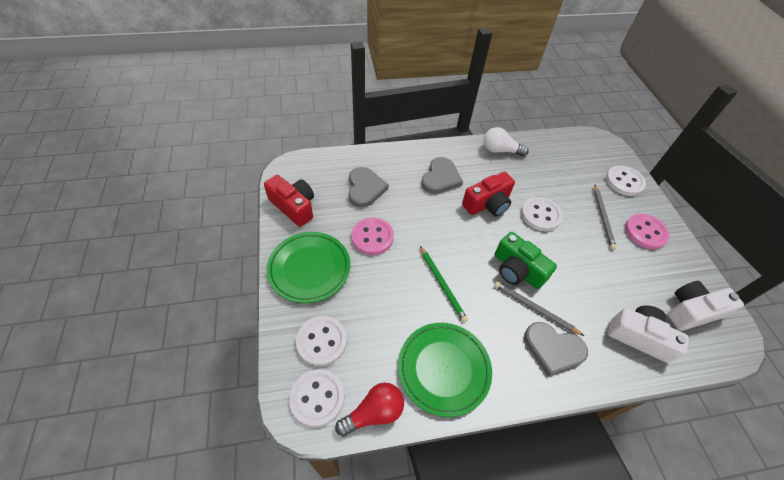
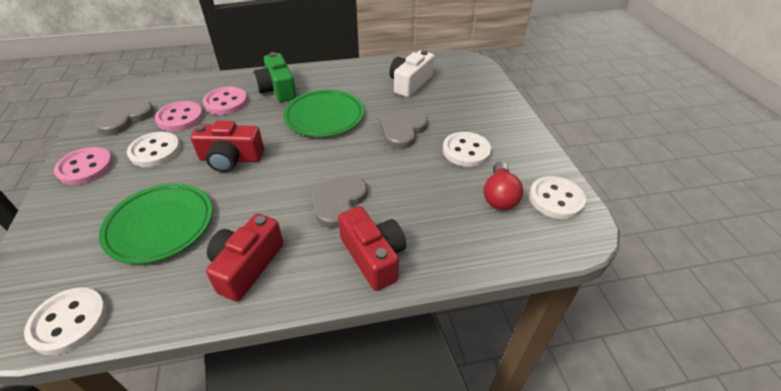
green pencil: [420,246,468,322] = 1 -> none = 0
grey pencil: [494,281,584,336] [594,185,616,250] = 2 -> none = 0
pink button: [351,217,394,255] [625,214,670,249] = 2 -> [54,147,113,185] [155,101,203,131] [203,87,248,115] = 3
red camera: [264,175,314,227] [462,172,515,217] = 2 -> [191,121,264,172] [206,214,284,302] [338,206,406,291] = 3
white camera: [608,305,689,363] [668,281,744,331] = 2 -> [389,50,434,97] = 1
white light bulb: [483,127,529,157] = 1 -> none = 0

